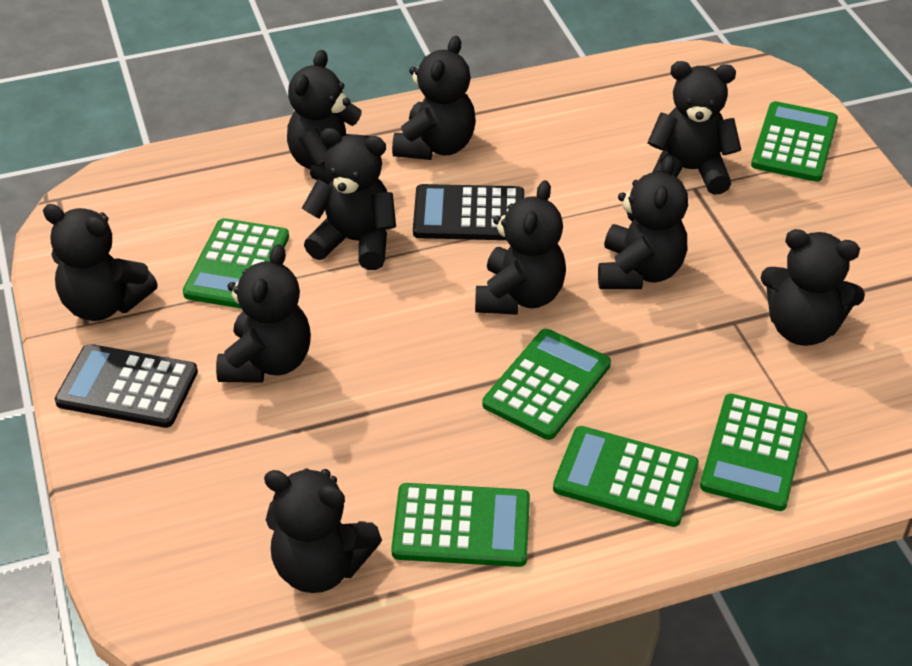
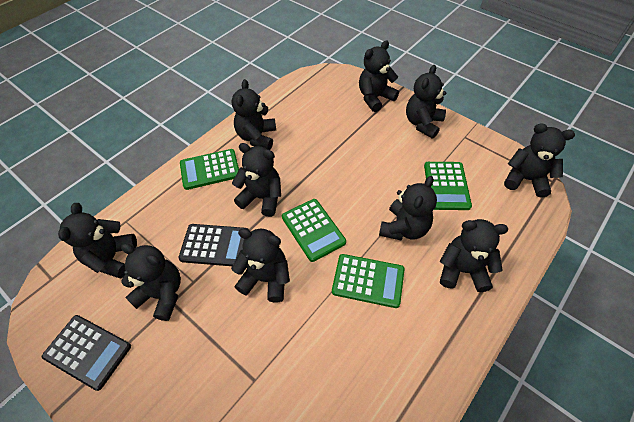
green calculator: [183,218,289,309] [391,483,530,567] [482,329,611,440] [553,426,699,527] [700,393,808,511] [751,101,838,182] = 6 -> [180,149,239,190] [282,199,346,262] [332,254,405,308] [424,162,472,210] = 4

